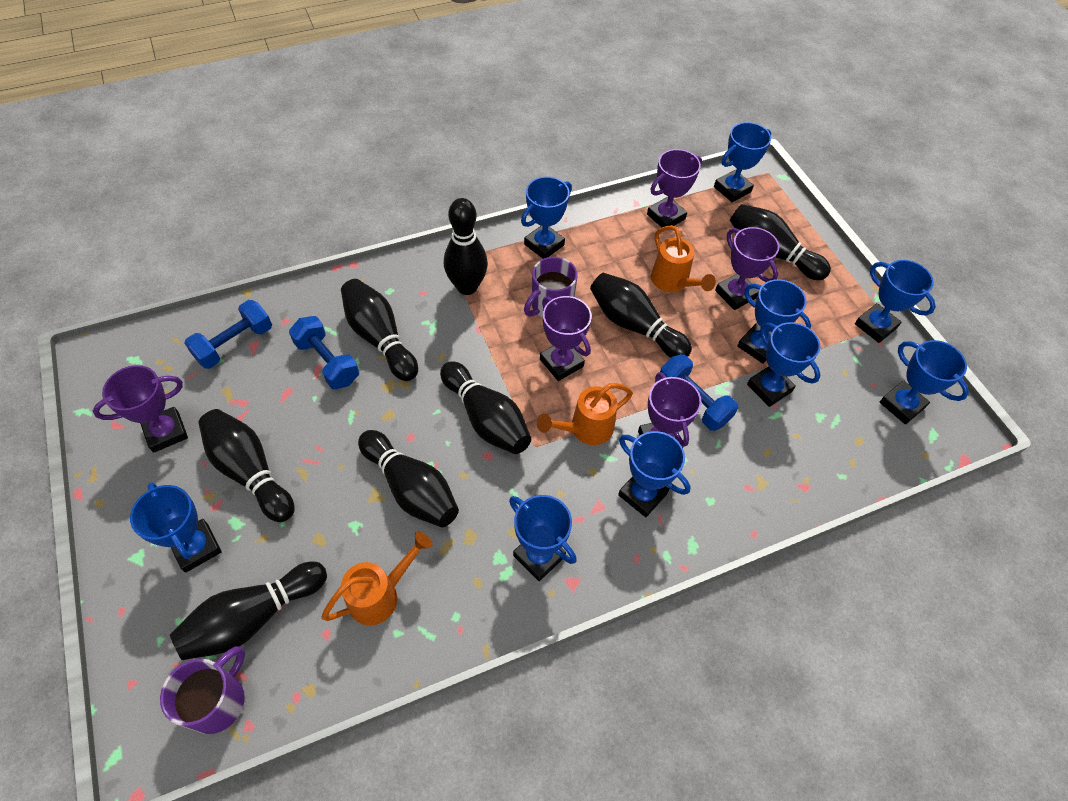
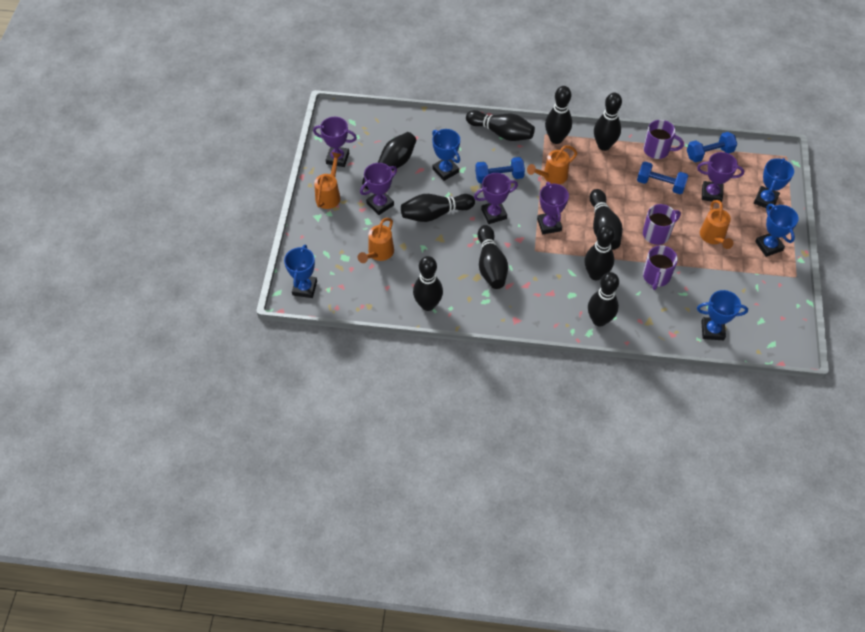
black bowling pin: [170,562,327,660] [198,409,294,522] [341,279,418,381] [358,430,459,527] [440,361,531,454] [444,198,488,295] [590,273,692,358] [730,204,831,280] = 8 -> [362,132,416,190] [401,194,475,222] [413,256,443,311] [466,110,535,141] [478,225,508,289] [545,86,572,144] [584,225,615,280] [588,272,619,327] [589,189,623,250] [594,93,622,151] = 10
blue trophy: [130,482,222,573] [509,495,577,581] [521,177,572,259] [618,431,691,517] [714,122,771,202] [737,279,811,364] [747,322,820,407] [855,260,936,343] [879,340,969,424] = 9 -> [284,245,317,298] [432,129,460,181] [697,290,748,340] [754,158,794,209] [755,204,798,257] = 5
orange watering can: [321,532,432,626] [537,383,633,445] [651,225,716,292] = 3 -> [314,152,342,209] [358,218,394,263] [527,145,577,184] [700,200,733,249] = 4
purple mug: [160,646,245,734] [524,257,578,318] = 2 -> [643,204,681,245] [643,245,678,290] [644,120,684,159] = 3

